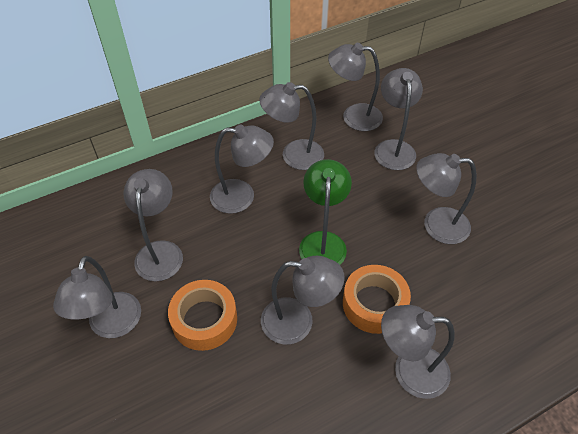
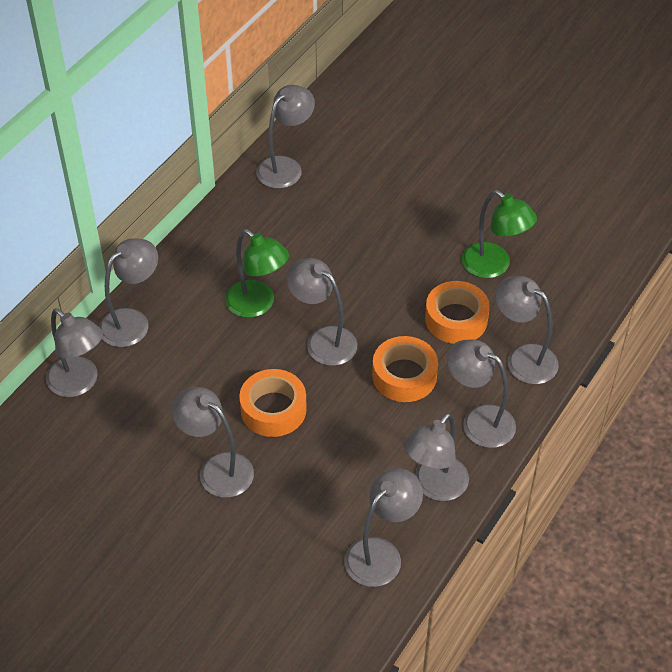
green lamp: [299,159,352,265] = 1 -> [225,229,289,318] [462,190,537,278] = 2
orange tape: [168,280,237,351] [343,265,411,334] = 2 -> [239,369,307,437] [372,336,438,402] [425,281,490,344] = 3

